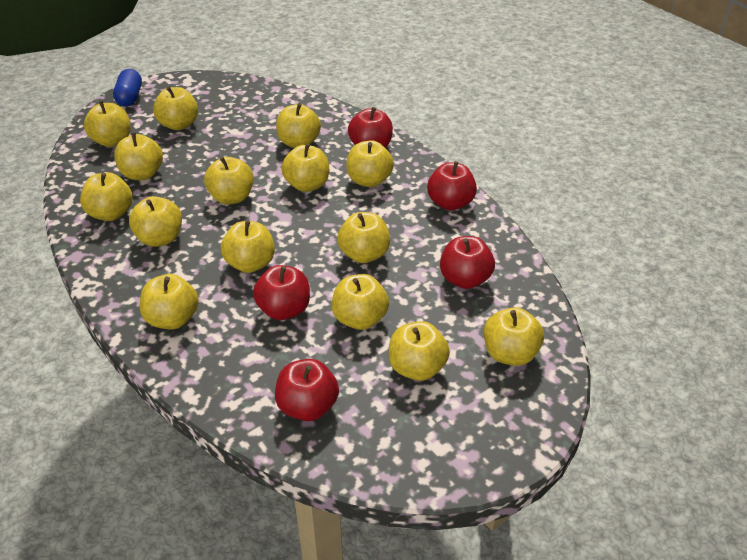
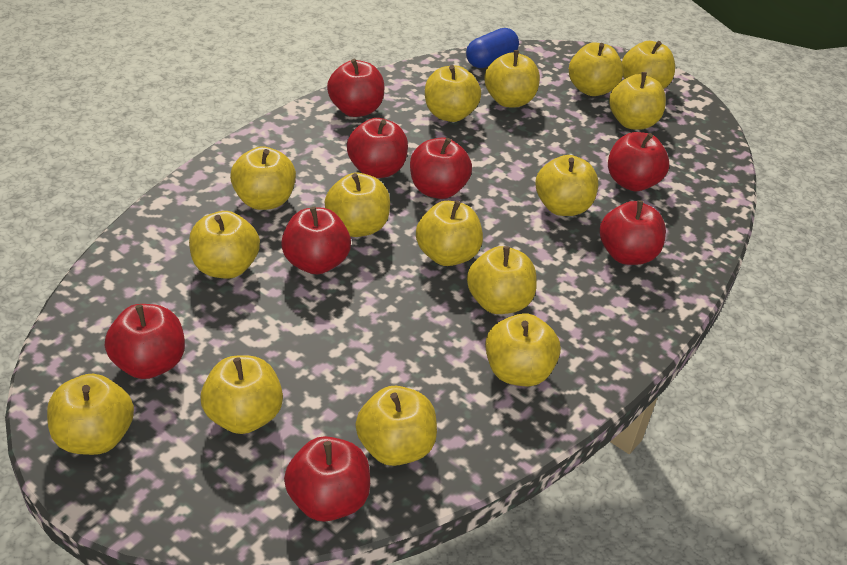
red apple: [253,265,310,320] [275,359,339,421] [348,107,393,148] [427,161,477,211] [440,236,495,289] = 5 -> [105,304,185,379] [281,207,351,274] [284,436,370,522] [327,59,384,117] [347,118,408,178] [410,137,472,199] [600,200,666,265] [608,132,669,191] = 8

